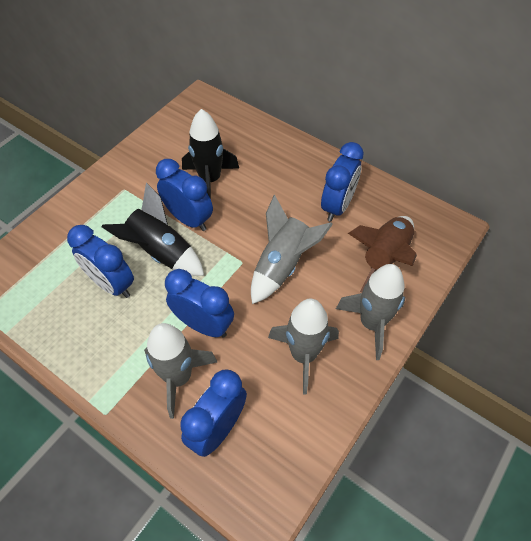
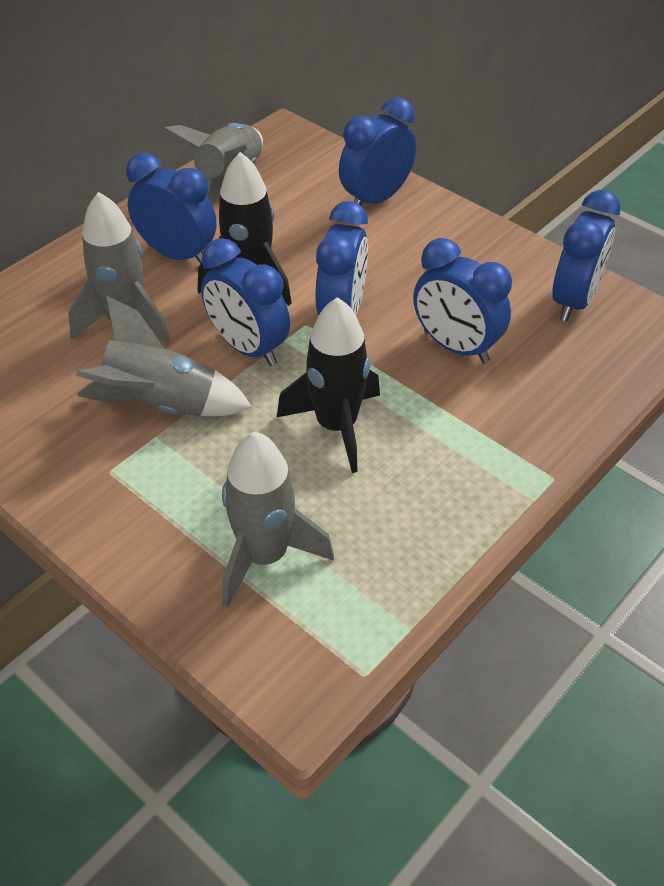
blue clock: [67,225,134,298] [156,159,213,231] [165,269,234,338] [180,369,247,457] [321,142,364,222] = 5 -> [126,153,217,264] [201,238,290,366] [315,201,368,316] [339,97,416,205] [413,238,512,363] [552,190,621,321] = 6
brown rocket: [348,216,417,292] = 1 -> none = 0

